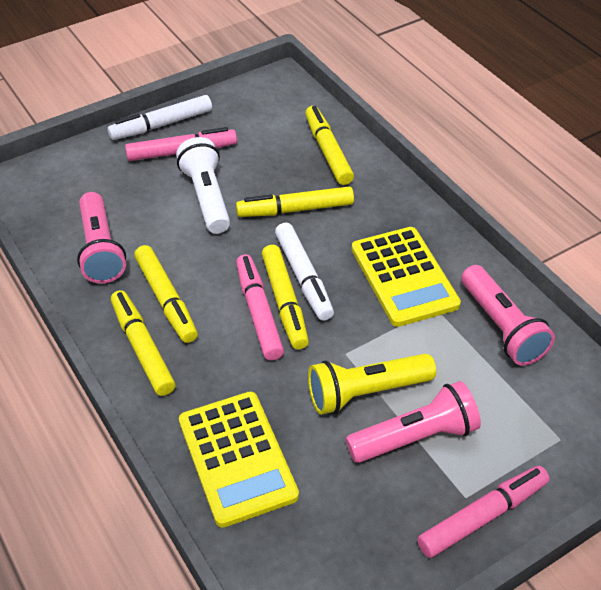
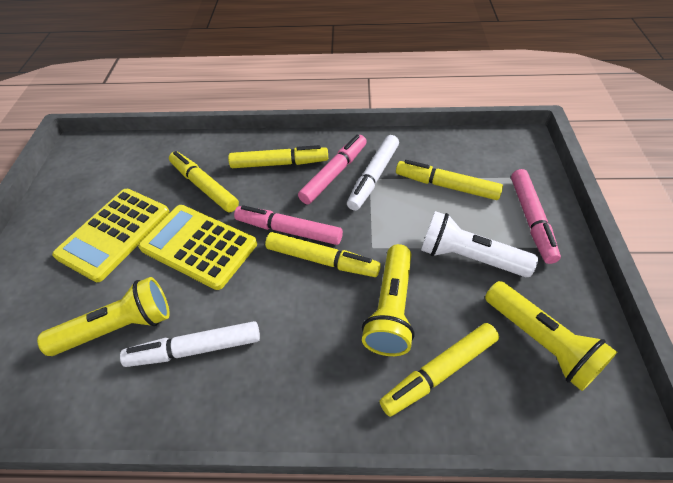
pink flashlight: [77,192,126,284] [346,381,481,463] [461,265,555,366] = 3 -> none = 0
yellow flashlight: [308,354,436,415] = 1 -> [37,277,170,356] [362,244,415,356] [485,281,617,391] = 3

